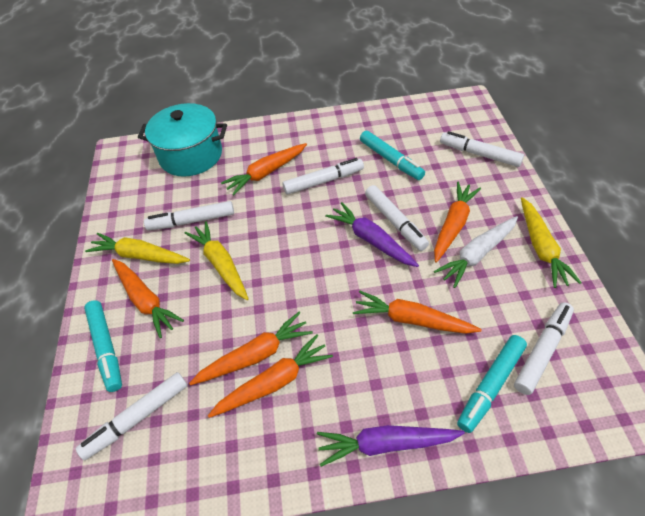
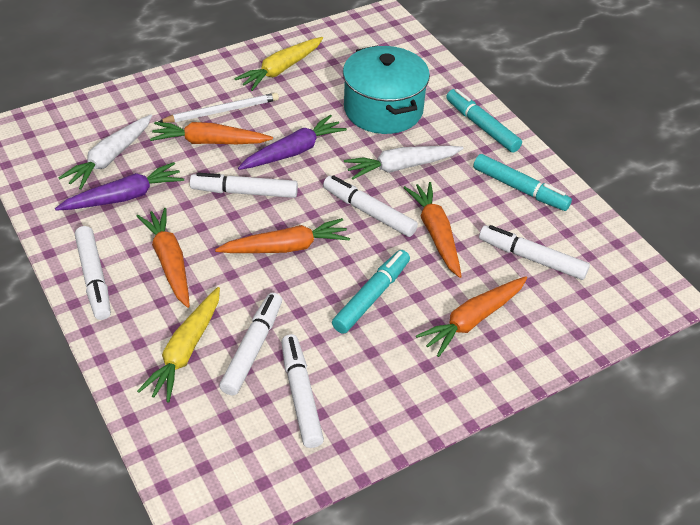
orange carrot: [112,259,184,338] [189,312,313,385] [208,334,333,418] [221,143,307,196] [353,291,482,334] [434,182,481,263] = 6 -> [136,208,190,308] [150,122,273,144] [215,218,350,253] [403,182,462,278] [416,276,527,357] = 5
white carrot: [434,216,518,288] = 1 -> [59,114,152,190] [344,146,464,180] = 2
white pencil: none = 0 -> [158,93,279,123] = 1
yellow carrot: [85,233,190,264] [185,221,249,300] [521,197,581,288] = 3 -> [137,287,220,402] [234,37,323,91] = 2

